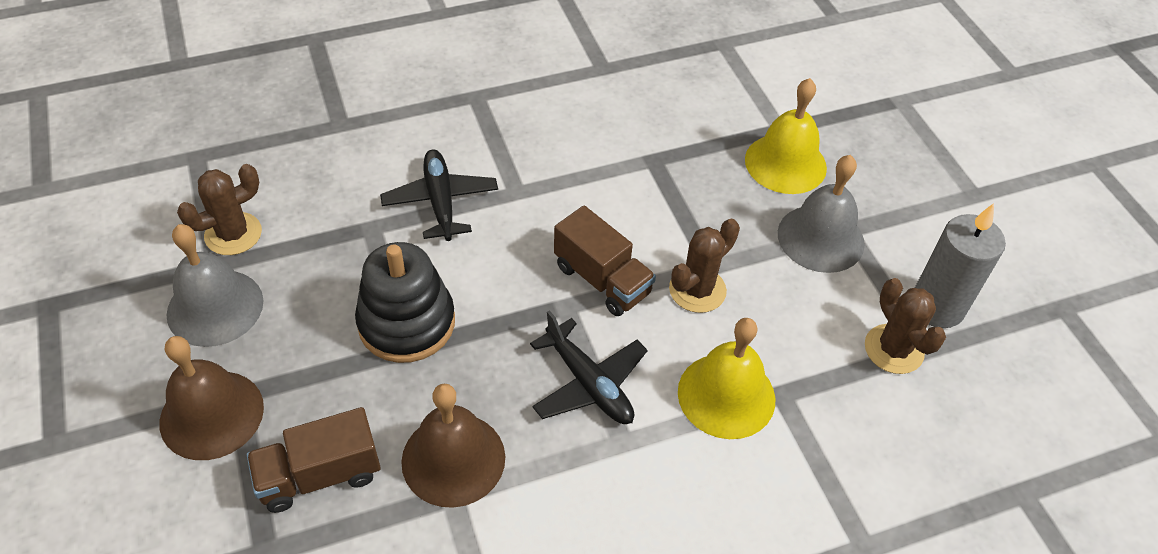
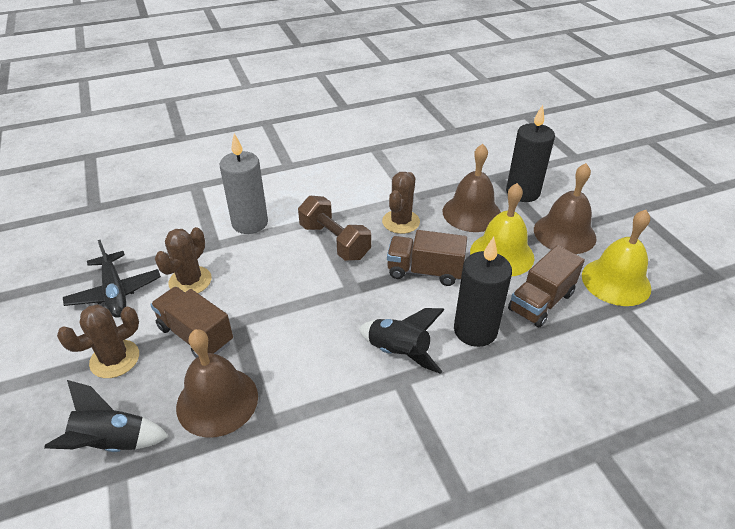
black candle: none = 0 -> [454,237,512,347] [506,105,555,202] = 2
black plane: [380,150,498,241] [530,311,648,424] = 2 -> [63,240,161,318] = 1
black rocket: none = 0 -> [44,380,169,452] [359,308,445,374] = 2
black stacking toy: [355,242,455,363] = 1 -> none = 0
brown bell: [160,336,264,460] [401,384,505,508] = 2 -> [176,329,258,438] [443,144,501,232] [534,163,596,254] = 3
brown dumbbell: none = 0 -> [298,196,371,261] = 1
brown truck: [247,407,381,513] [554,206,656,316] = 2 -> [150,287,233,358] [387,230,467,286] [508,245,585,327] = 3
grey bell: [167,224,263,347] [778,155,865,273] = 2 -> none = 0

